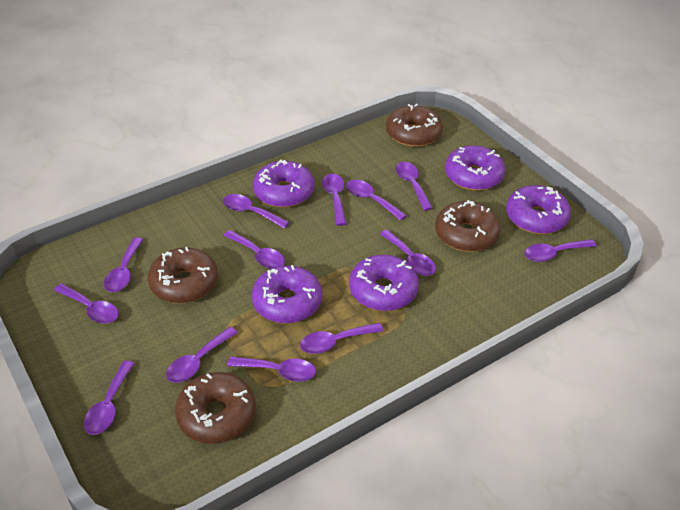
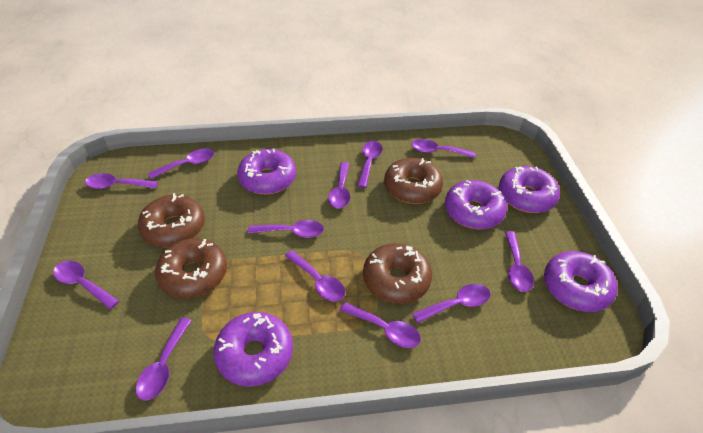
purple spoon: [54,283,119,324] [84,360,135,435] [104,237,143,292] [166,327,238,383] [223,194,290,229] [223,230,285,269] [227,357,316,382] [300,323,383,354] [322,174,347,226] [346,180,407,221] [380,230,436,276] [396,162,433,211] [524,239,597,262] = 13 -> [53,261,119,309] [85,173,158,189] [136,318,192,400] [148,148,214,179] [248,220,324,238] [285,250,345,302] [328,162,350,208] [339,302,421,348] [357,141,383,188] [411,139,475,158] [412,284,490,323] [505,231,534,292] = 12

